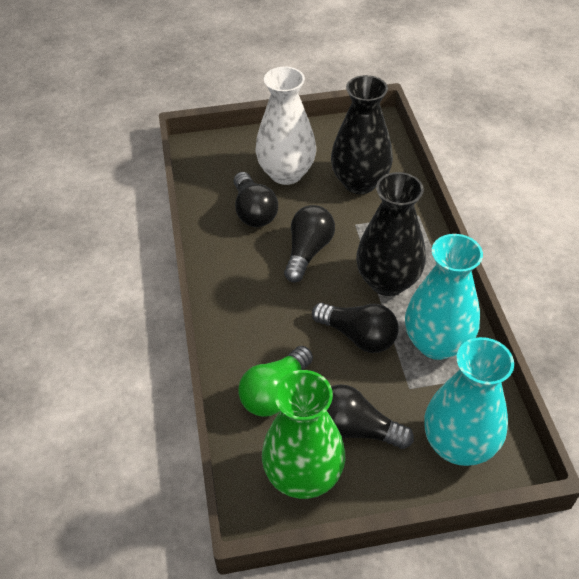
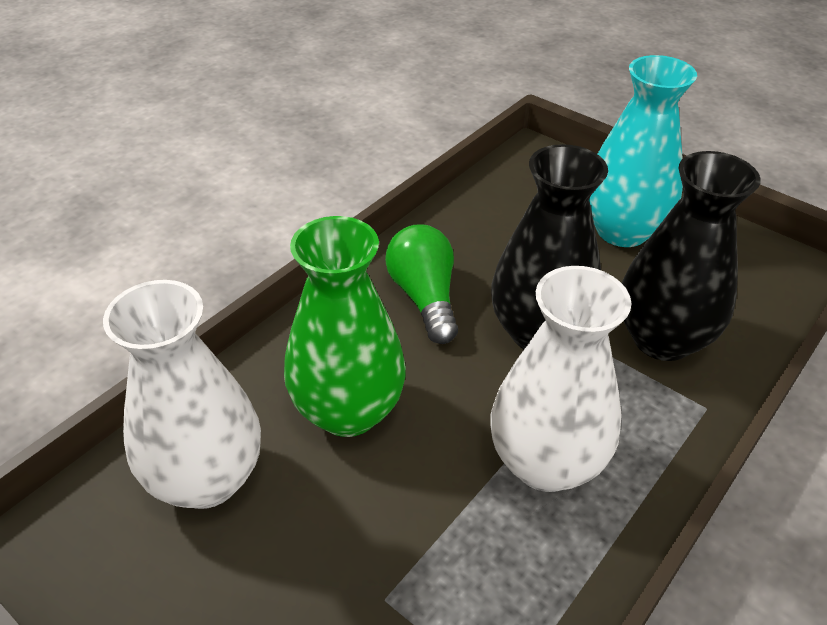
black light bulb: [234,172,278,227] [284,205,335,283] [312,303,399,353] [327,384,414,449] = 4 -> none = 0
turquoise vase: [405,234,483,360] [424,337,514,466] = 2 -> [589,55,697,247] = 1
white vase: [255,67,316,185] = 1 -> [103,280,261,509] [490,266,631,492] = 2

